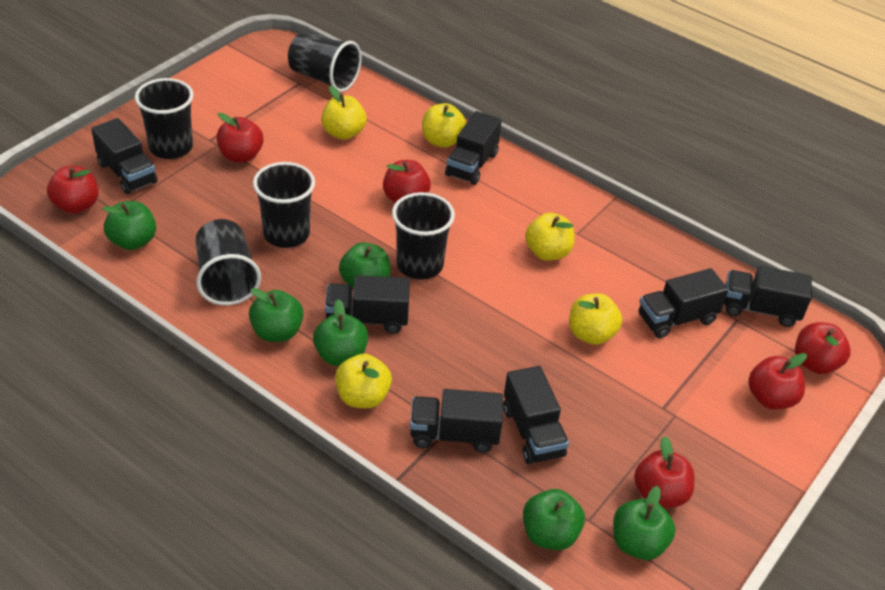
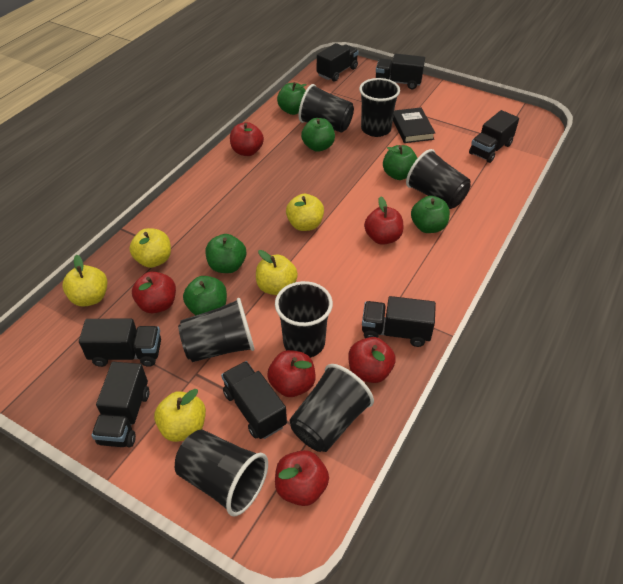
black book: none = 0 -> [393,108,435,143] = 1
black cup: [135,78,194,159] [196,219,261,305] [253,162,315,248] [288,32,362,92] [392,192,455,279] = 5 -> [175,430,268,516] [178,298,255,362] [275,281,333,358] [290,364,374,452] [298,84,354,133] [359,78,400,137] [406,149,471,209] = 7

